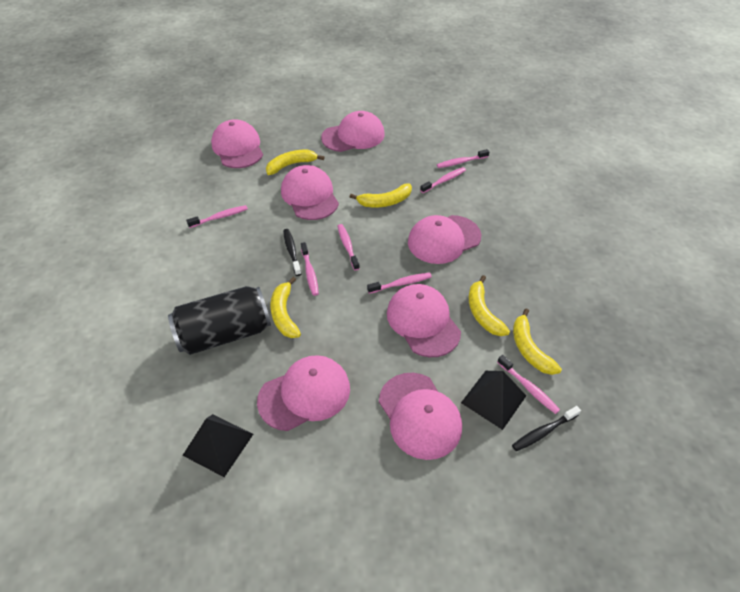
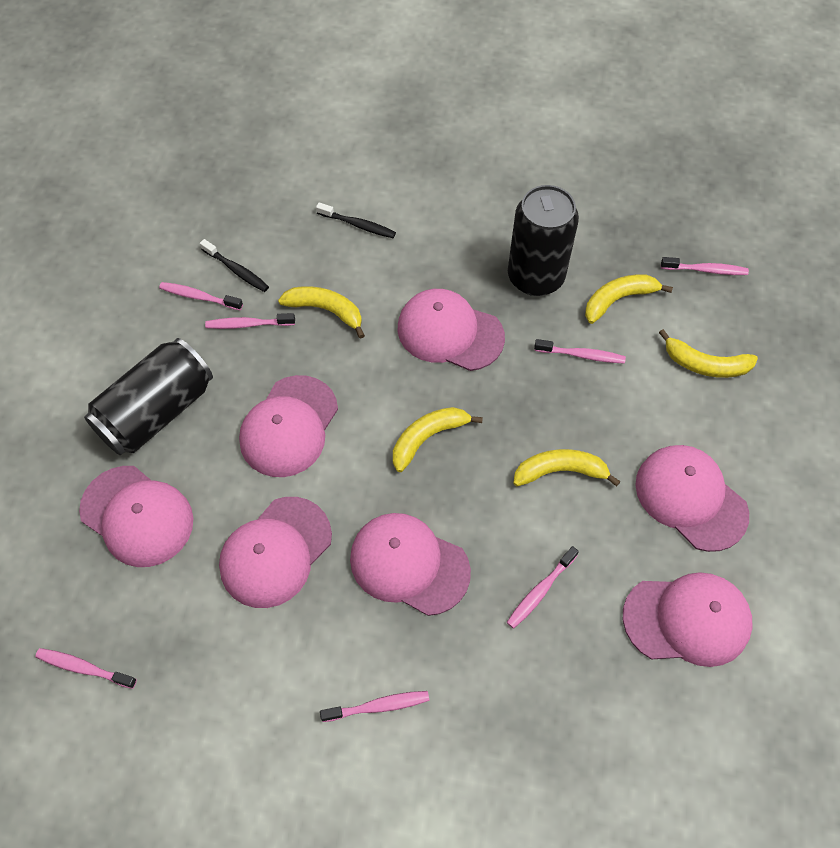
black can: [168,286,271,355] = 1 -> [84,338,213,455] [508,185,579,296] = 2
black pyramid: [182,414,253,477] [461,371,526,430] = 2 -> none = 0

